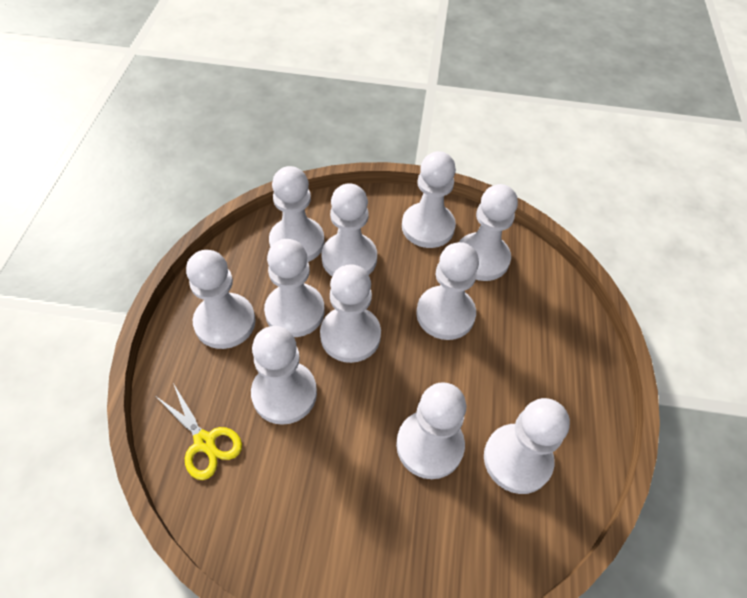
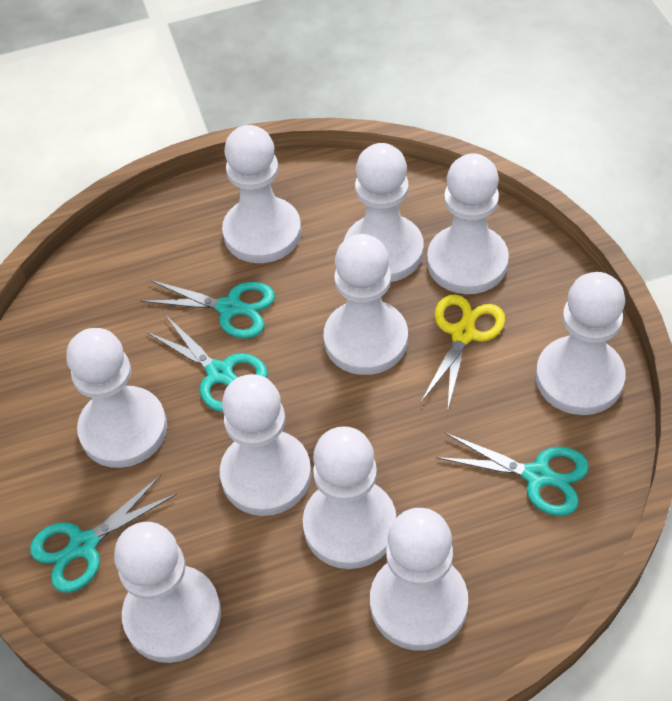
turquoise scissors: none = 0 -> [30,475,177,592] [141,280,275,339] [146,315,268,412] [436,433,589,516] = 4
white pawn: [186,250,256,349] [251,326,317,425] [264,239,325,337] [269,166,325,262] [320,264,381,363] [321,183,377,276] [396,382,466,479] [402,151,456,248] [416,242,479,340] [459,184,518,281] [484,398,570,494] = 11 -> [66,328,167,468] [114,522,221,663] [220,374,311,516] [222,125,301,263] [303,426,397,569] [324,234,408,375] [344,143,424,282] [370,508,468,651] [427,153,509,294] [536,272,625,415] = 10

